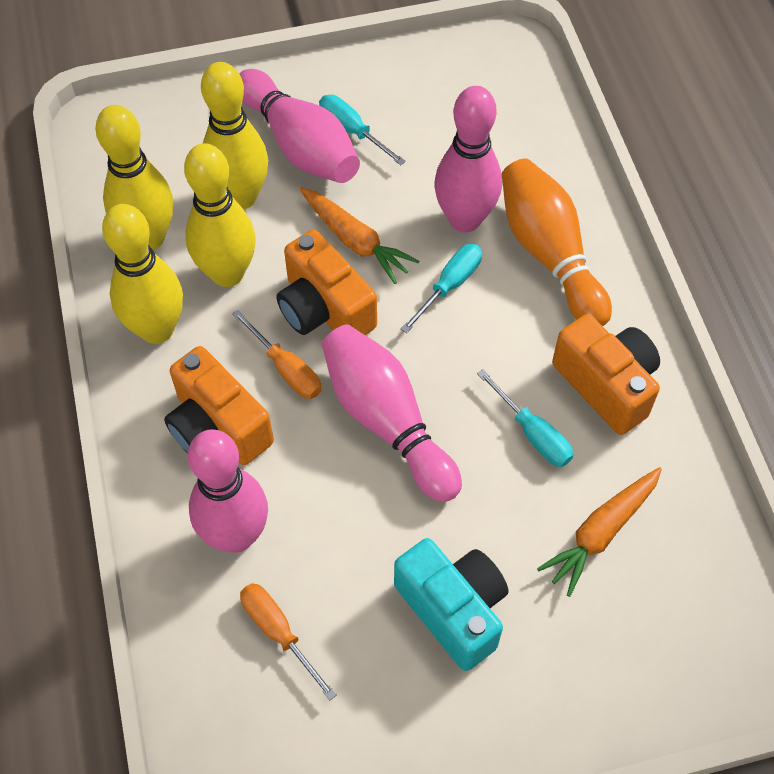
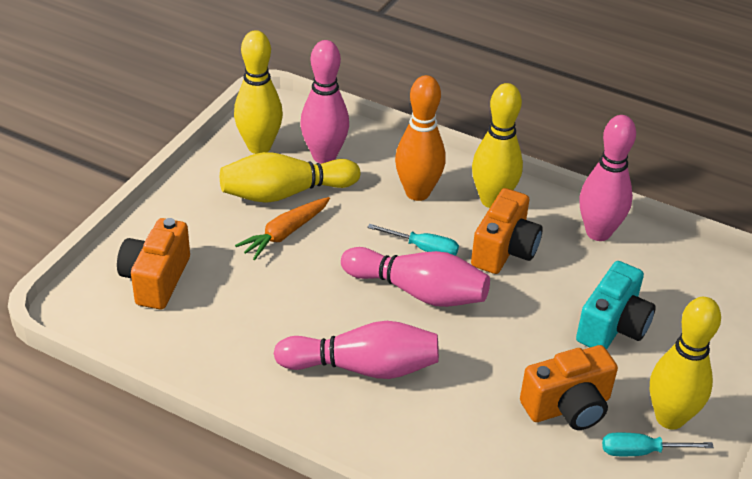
orange carrot: [300,188,419,284] [537,467,662,597] = 2 -> [235,197,330,260] = 1
orange screwdriver: [232,310,322,399] [240,583,337,701] = 2 -> none = 0
turquoise screwdriver: [319,95,406,166] [401,244,482,333] [477,369,573,467] = 3 -> [367,224,459,256] [602,433,714,456] = 2

